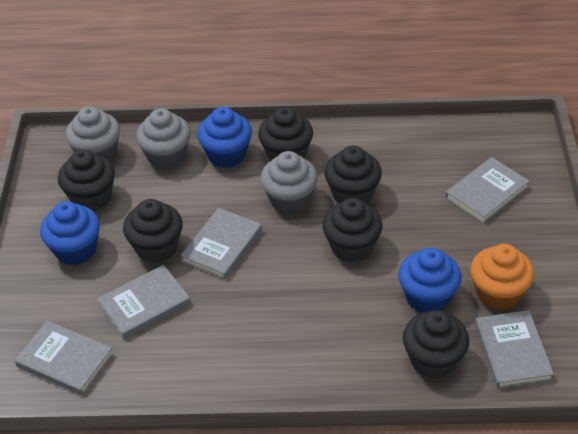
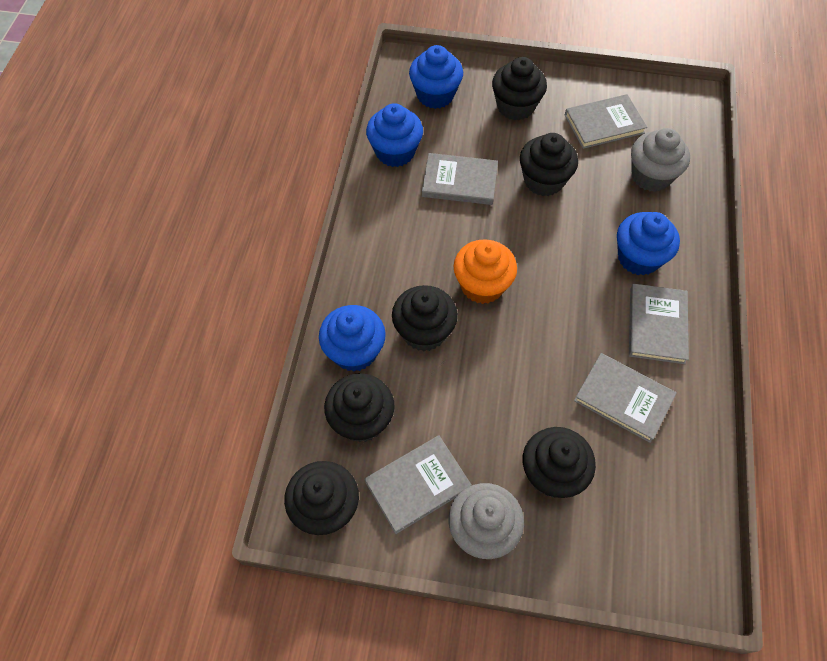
blue cupcake: [40,201,100,265] [197,107,252,168] [398,248,462,313] = 3 -> [319,305,386,371] [366,103,423,167] [409,45,463,109] [617,212,680,276] = 4
grey cupcake: [65,106,120,162] [136,108,191,169] [260,151,318,214] = 3 -> [449,483,524,559] [631,128,690,192] = 2

